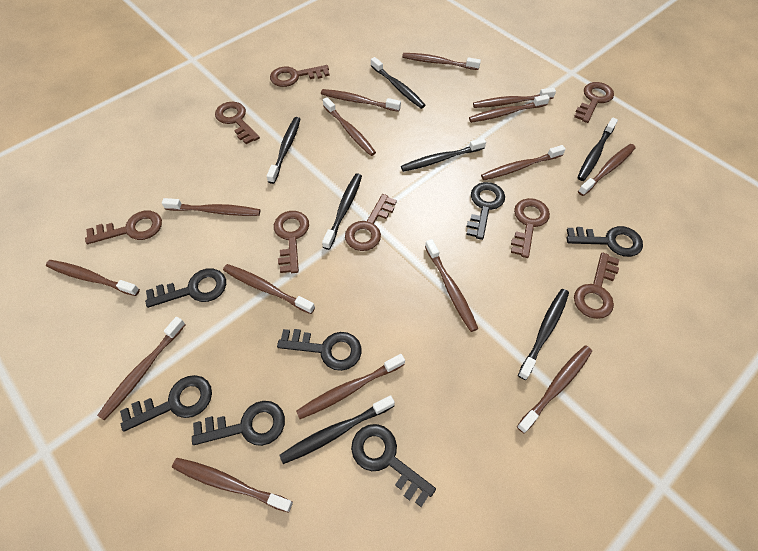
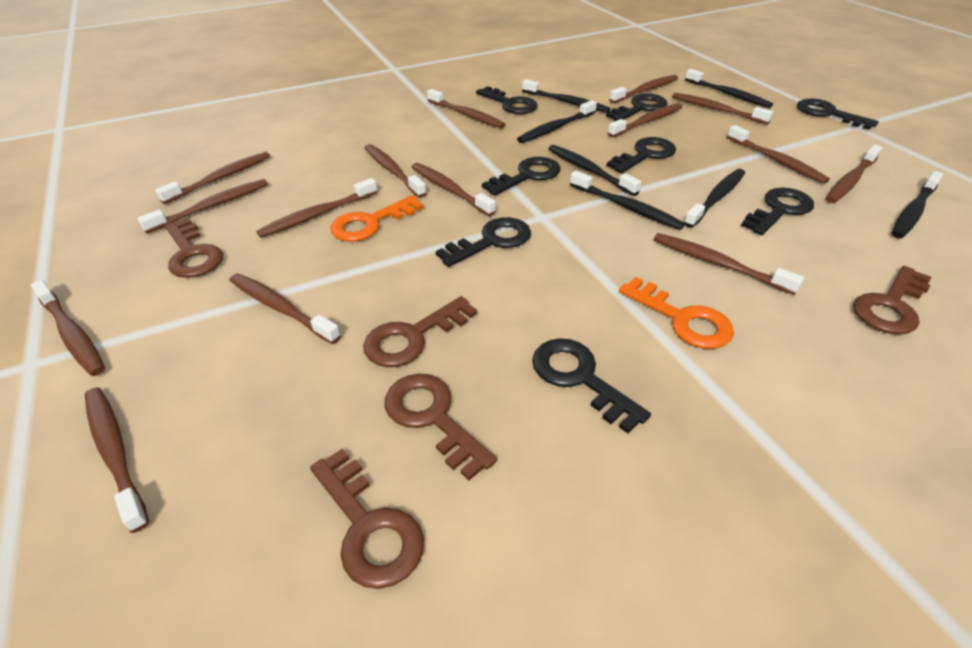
black key: [120,375,212,432] [145,268,226,308] [192,401,285,446] [277,329,362,371] [351,424,436,507] [466,182,505,240] [566,226,643,257] = 7 -> [436,217,531,267] [476,86,538,114] [482,157,560,196] [532,338,651,433] [606,93,668,121] [606,137,676,173] [741,188,814,235] [797,99,879,130] = 8
brown key: [85,211,162,244] [215,102,260,144] [270,65,330,87] [274,211,309,273] [345,194,397,251] [511,198,550,258] [574,82,614,123] [574,252,620,319] = 8 -> [165,218,223,278] [310,449,424,589] [363,296,477,367] [384,374,497,480] [853,266,931,335] = 5
orange key: none = 0 -> [331,195,424,242] [619,277,734,349] = 2

